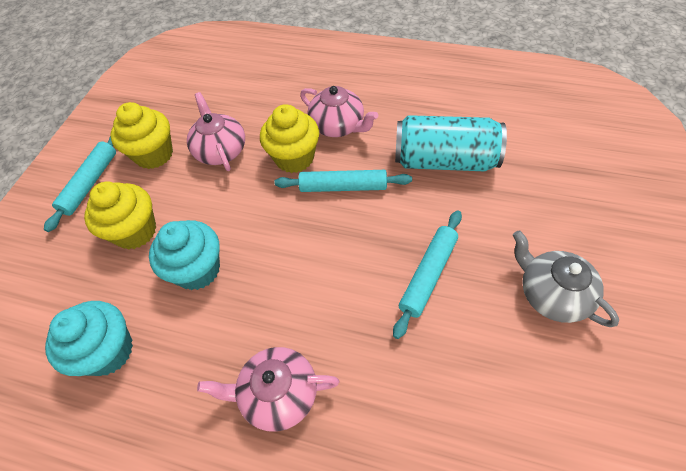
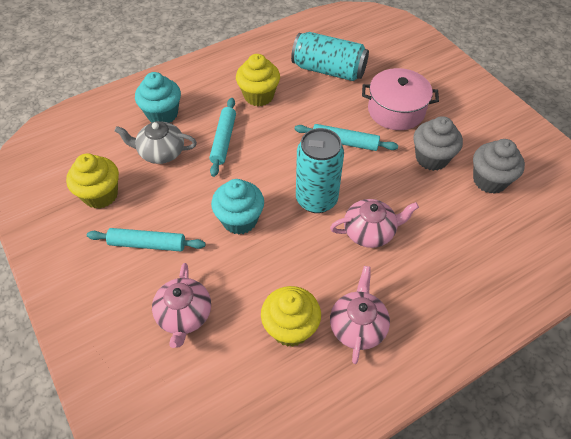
grey cupcake: none = 0 -> [413,116,463,171] [473,139,525,194] = 2
pink pot: none = 0 -> [362,68,439,130] = 1
turquoise can: [395,115,507,171] = 1 -> [291,32,369,81] [296,128,344,213] = 2

